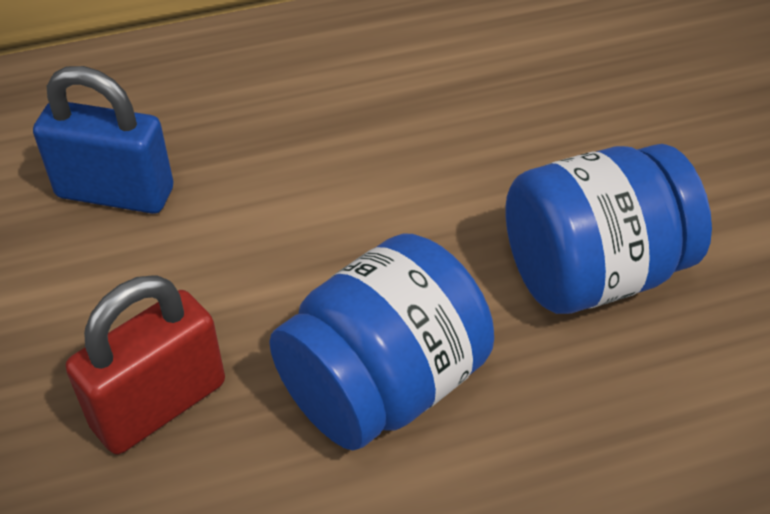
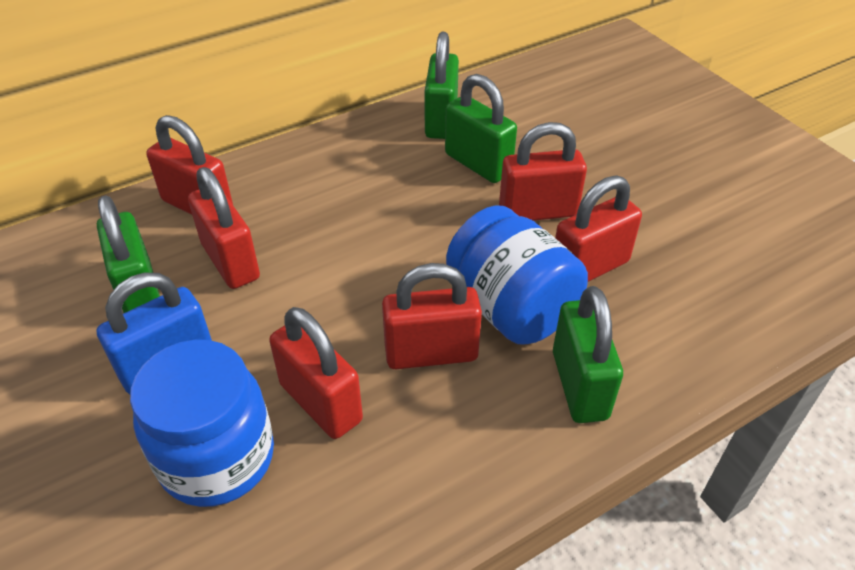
green padlock: none = 0 -> [97,195,160,313] [425,32,459,139] [445,74,517,183] [553,286,623,423] = 4
red padlock: [65,275,225,454] = 1 -> [146,115,233,215] [188,167,260,289] [269,307,363,439] [382,263,482,369] [499,122,587,221] [555,176,642,282] = 6

